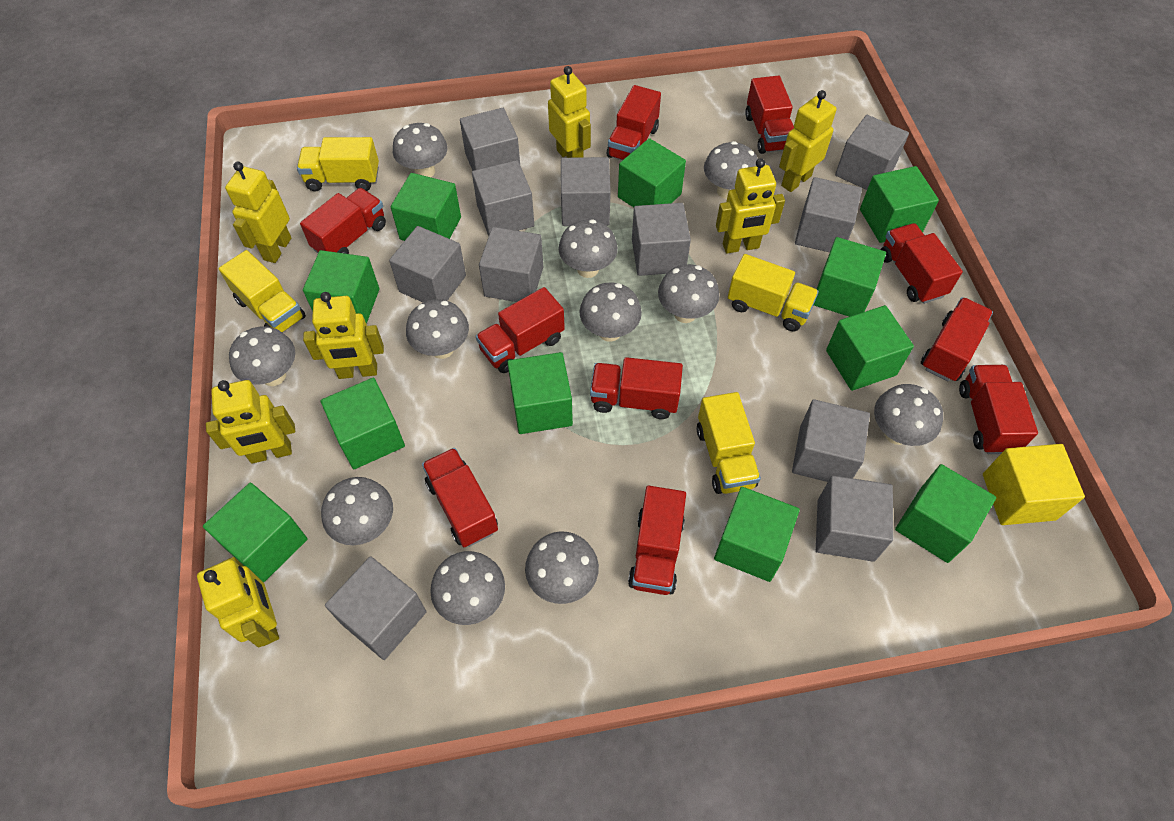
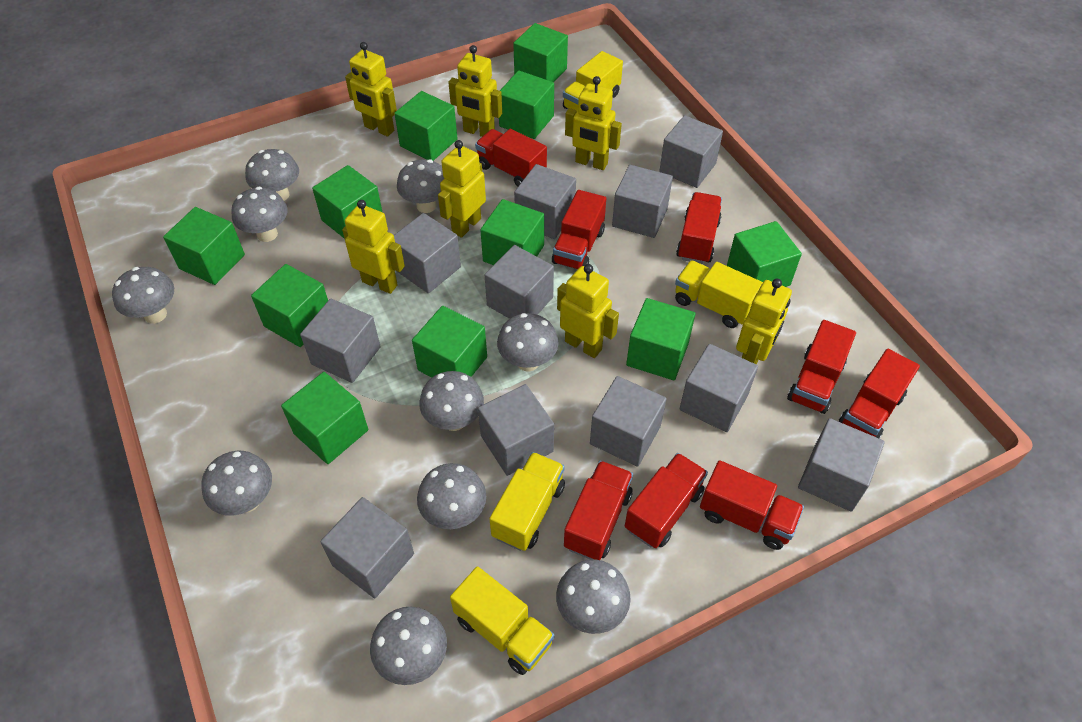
grey mushroom: [229,326,295,386] [321,477,393,545] [393,123,447,177] [406,299,469,359] [430,551,505,625] [525,531,599,604] [559,219,618,278] [579,282,642,342] [658,264,719,323] [704,141,758,199] [874,384,943,446] = 11 -> [112,267,174,324] [201,451,272,516] [231,186,288,242] [245,149,299,201] [370,607,447,685] [397,159,445,213] [417,463,486,529] [419,371,484,431] [497,313,559,372] [556,560,631,634] = 10
red truck: [300,188,386,254] [422,448,498,547] [476,287,565,373] [590,357,683,419] [607,85,661,160] [628,486,686,595] [745,75,794,154] [880,223,963,304] [921,297,993,381] [959,365,1038,454] = 10 -> [475,129,547,187] [552,190,606,269] [564,461,633,560] [625,453,708,548] [676,192,722,264] [700,460,804,550] [787,320,856,414] [839,349,920,439] = 8
yellow cube: [983,444,1085,525] = 1 -> none = 0

